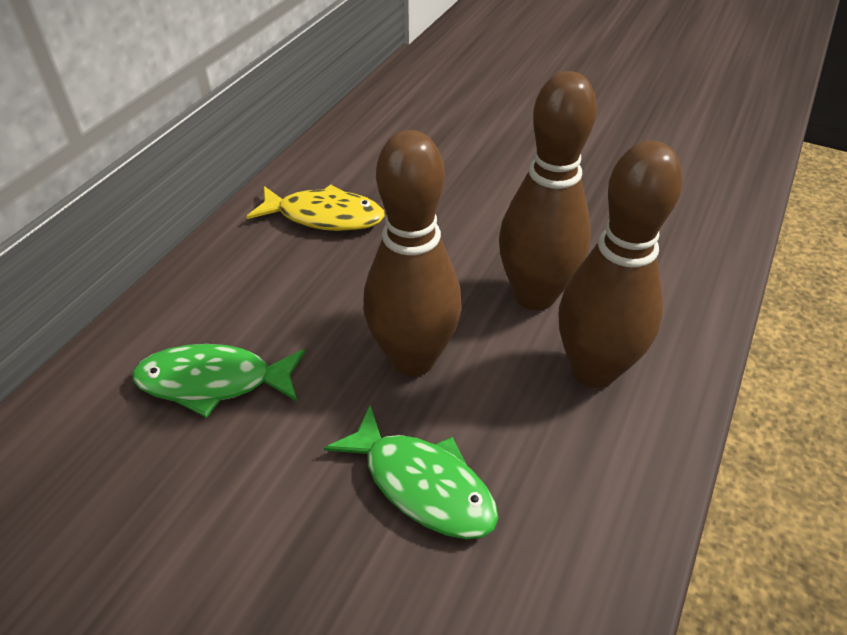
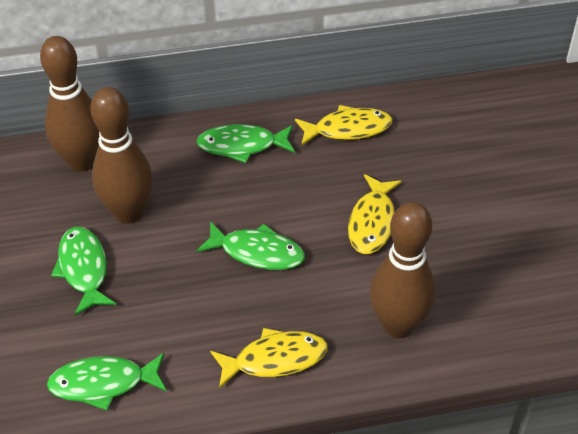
green fish: [133,344,305,418] [324,405,499,539] = 2 -> [47,353,167,410] [51,227,116,316] [196,124,295,163] [196,221,305,270] = 4
yellow fish: [246,184,385,231] = 1 -> [210,328,328,389] [295,105,392,146] [348,174,402,254] = 3

